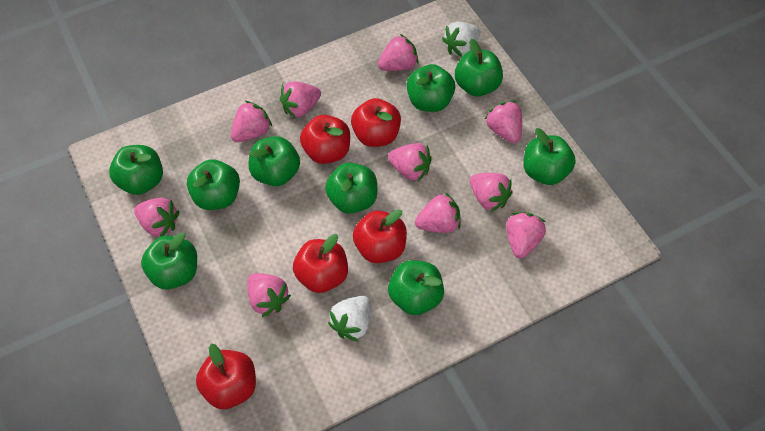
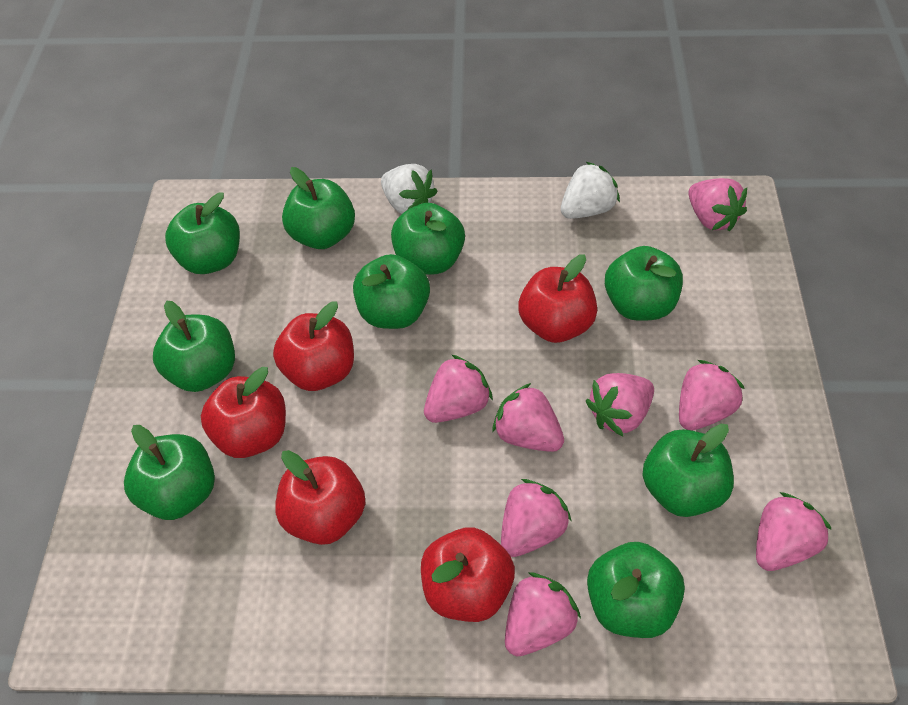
pink strawberry: [134,198,180,237] [231,101,272,142] [247,273,291,317] [280,81,321,119] [378,34,418,71] [388,143,432,181] [415,192,461,233] [470,173,513,212] [484,101,522,143] [506,212,546,258] = 10 -> [424,355,493,423] [492,383,564,452] [501,479,571,557] [505,572,581,656] [586,373,654,436] [679,360,745,430] [688,178,747,231] [756,492,832,571] = 8

